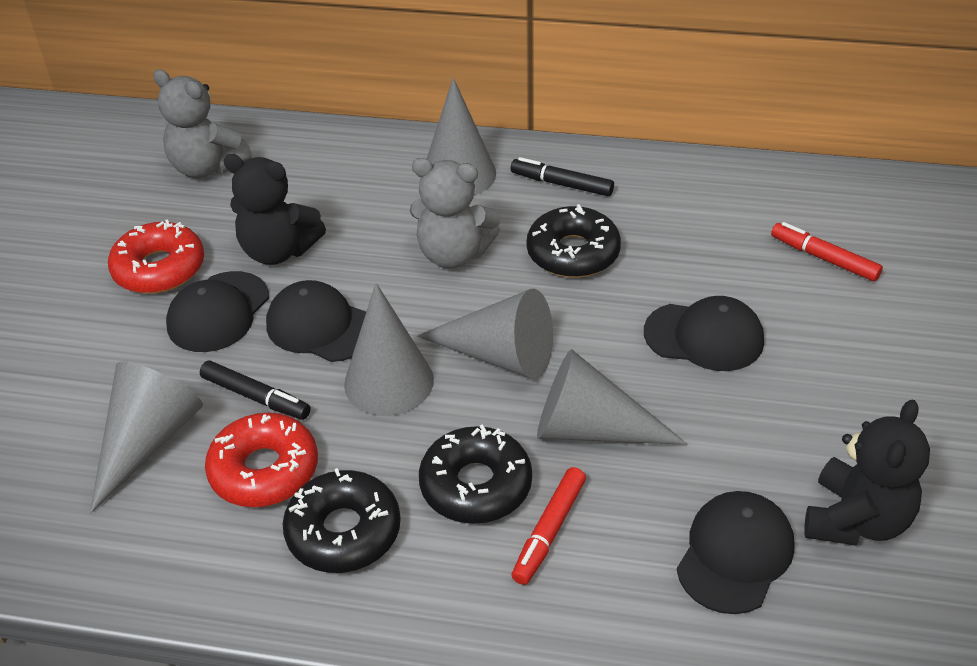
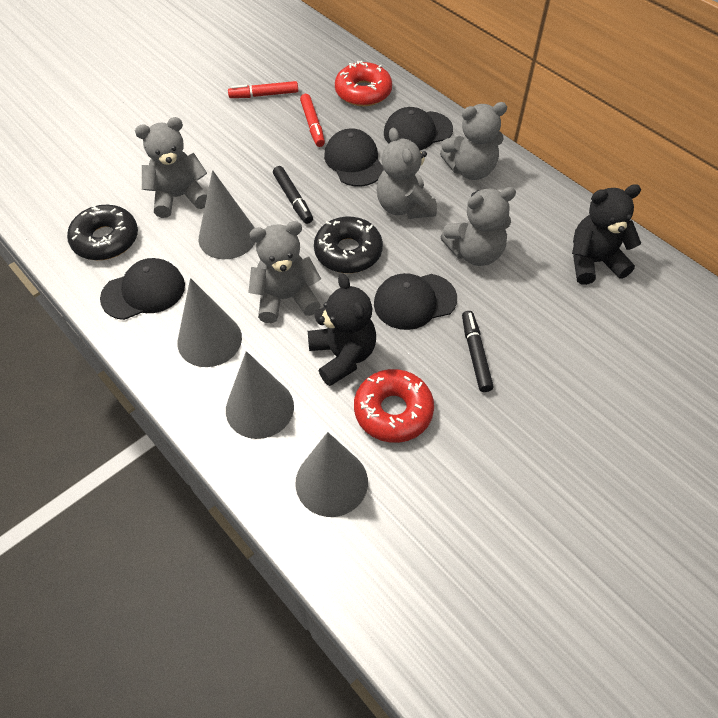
black donut: [283,468,401,573] [419,424,532,524] [527,204,621,278] = 3 -> [67,205,138,260] [314,217,383,273] = 2
grey cone: [90,361,203,513] [344,283,434,416] [417,289,553,380] [427,78,496,195] [537,349,687,445] = 5 -> [178,278,242,367] [199,170,255,259] [226,351,294,439] [295,432,368,517] = 4
grey teddy bear: [153,69,252,178] [410,158,501,269] = 2 -> [135,117,207,218] [248,221,321,323] [377,128,437,219] [440,102,507,180] [441,187,516,266] = 5

